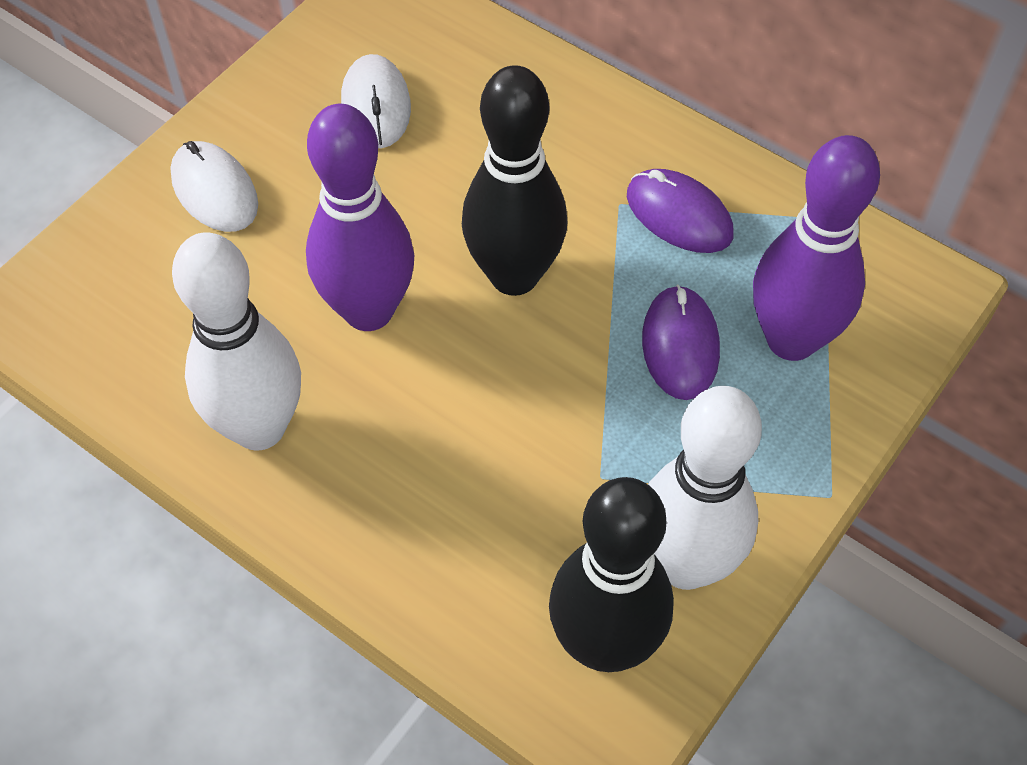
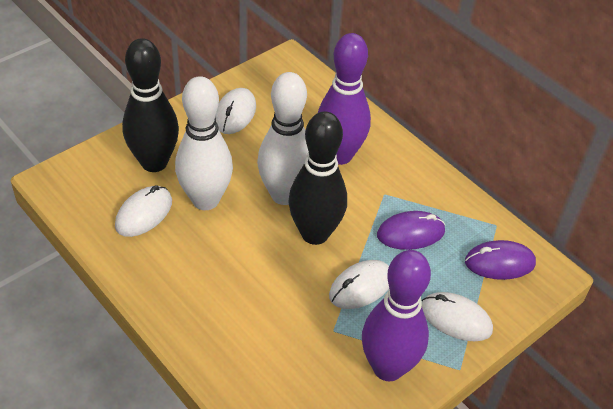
white mouse: [170,141,258,232] [341,54,411,148] = 2 -> [115,185,172,237] [215,88,256,134] [329,260,389,309] [422,292,493,341] = 4

